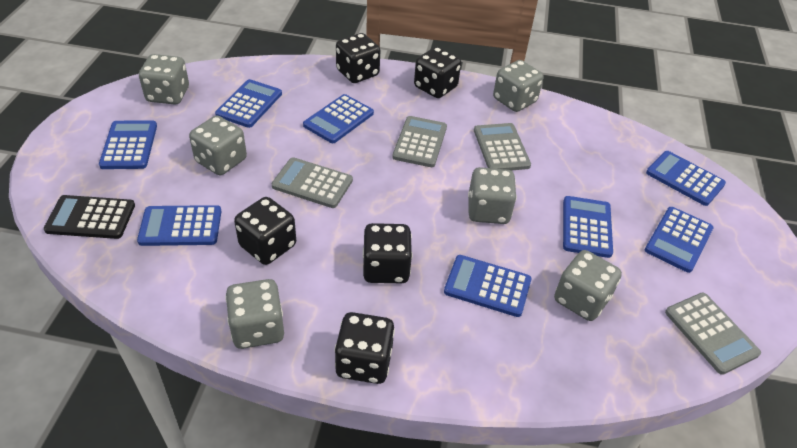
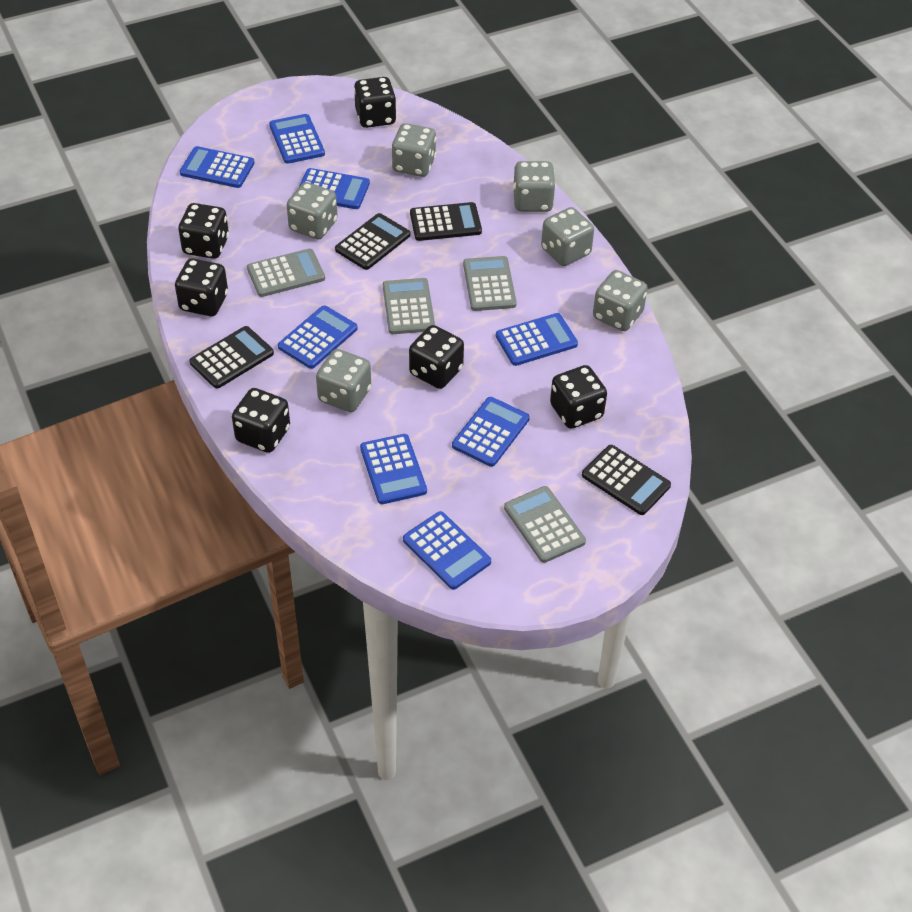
black calculator: [44,195,135,239] = 1 -> [189,326,274,389] [335,213,410,270] [410,202,482,241] [582,445,671,515] = 4
black dice: [234,197,296,265] [334,312,395,384] [336,33,380,83] [363,223,412,283] [414,47,461,98] = 5 -> [175,258,228,316] [178,203,229,259] [232,388,290,453] [354,77,396,128] [409,325,464,389] [550,365,607,429] = 6

